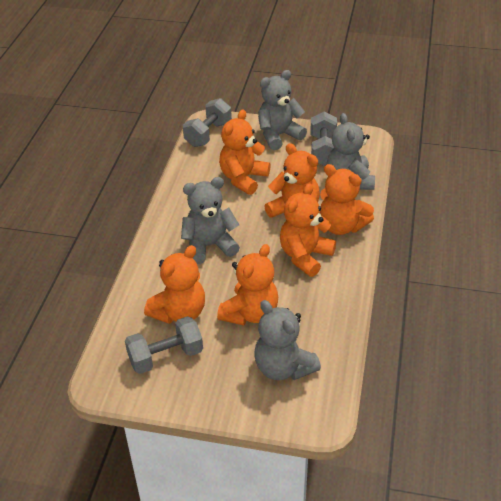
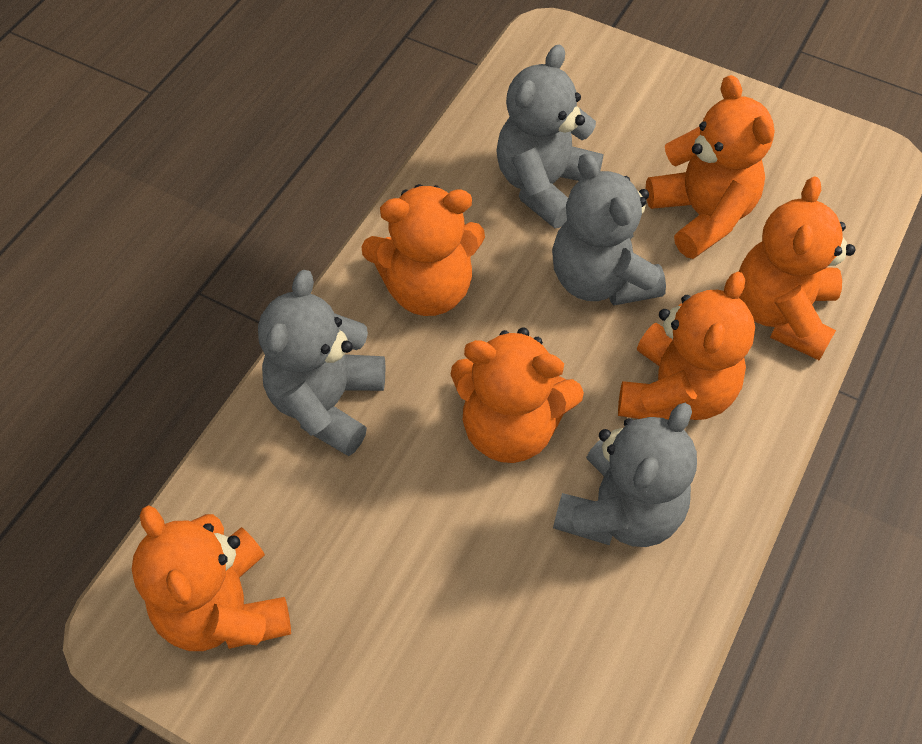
grey dumbbell: [125,316,203,374] [183,98,232,147] [310,112,337,166] = 3 -> none = 0

